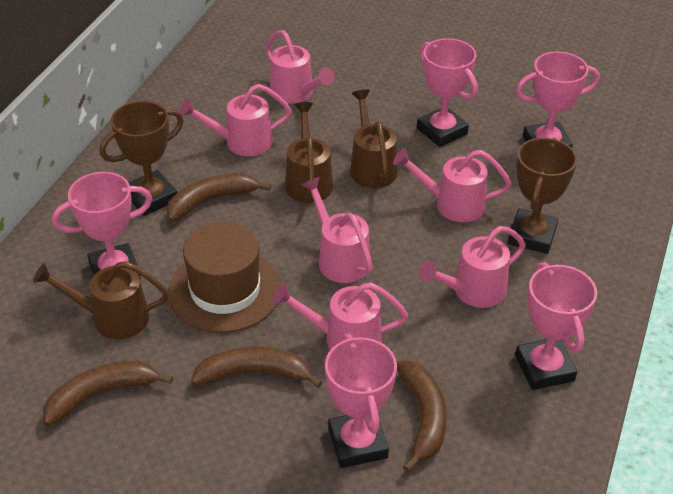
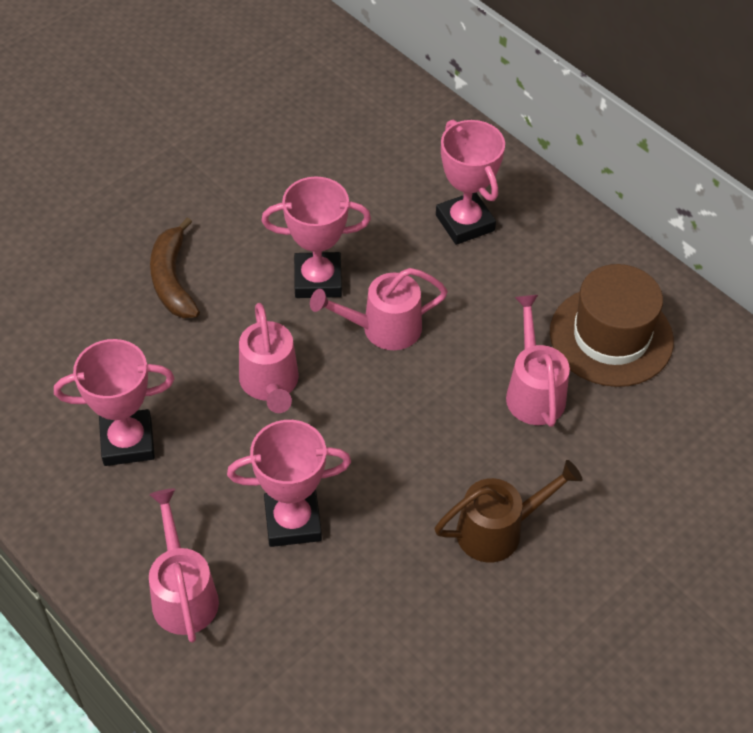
brown banana: [43,361,173,426] [166,173,271,222] [191,346,322,388] [397,361,447,472] = 4 -> [150,217,200,318] = 1
brown trophy: [100,101,184,216] [508,138,577,254] = 2 -> none = 0
brown watering can: [33,261,169,339] [285,102,333,203] [350,89,398,188] = 3 -> [434,460,582,562] = 1
pink trophy: [52,172,152,280] [325,334,397,468] [417,38,478,147] [515,262,597,390] [516,51,600,148] = 5 -> [54,339,174,466] [227,420,351,547] [261,177,371,298] [436,120,505,245] = 4
pink watering can: [179,84,291,156] [265,30,335,104] [273,282,408,350] [301,177,373,283] [393,149,511,222] [418,226,526,308] = 6 -> [149,489,219,643] [239,303,299,413] [310,268,448,350] [506,295,570,427] = 4

